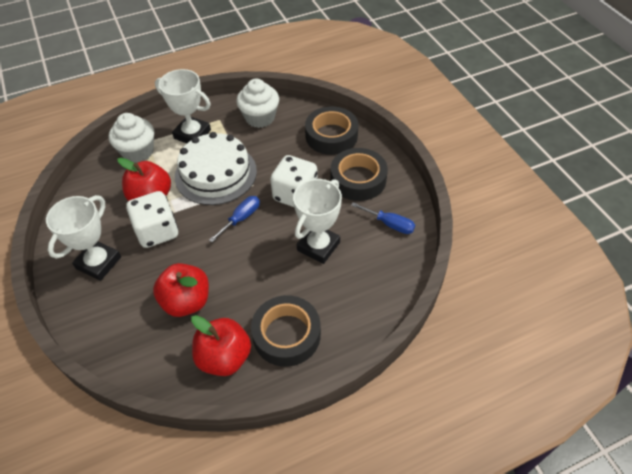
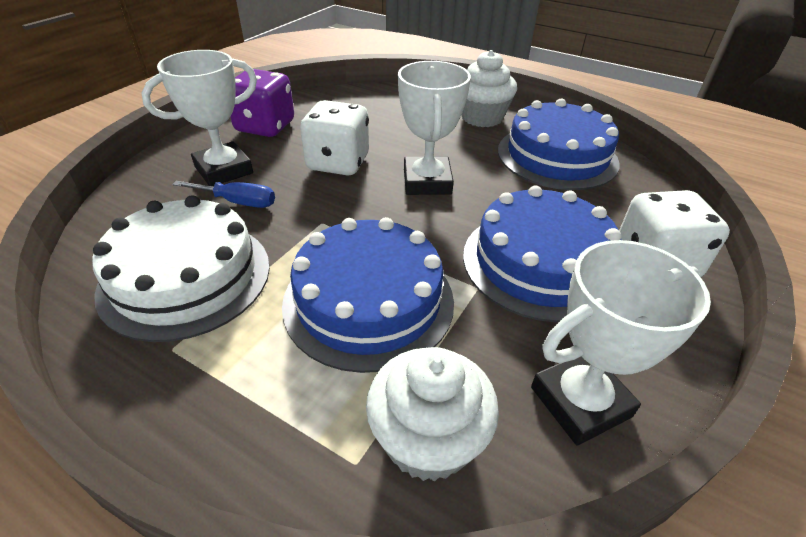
black tape: [251,295,321,367] [305,107,358,155] [331,148,388,201] = 3 -> none = 0
blue cake: none = 0 -> [282,217,454,373] [463,185,622,322] [498,99,620,190] = 3
blue screwdriver: [209,196,260,242] [351,202,415,234] = 2 -> [172,181,275,208] = 1
purple dice: none = 0 -> [230,69,294,137] = 1
red apple: [117,158,171,201] [153,263,209,317] [191,315,251,376] = 3 -> none = 0

